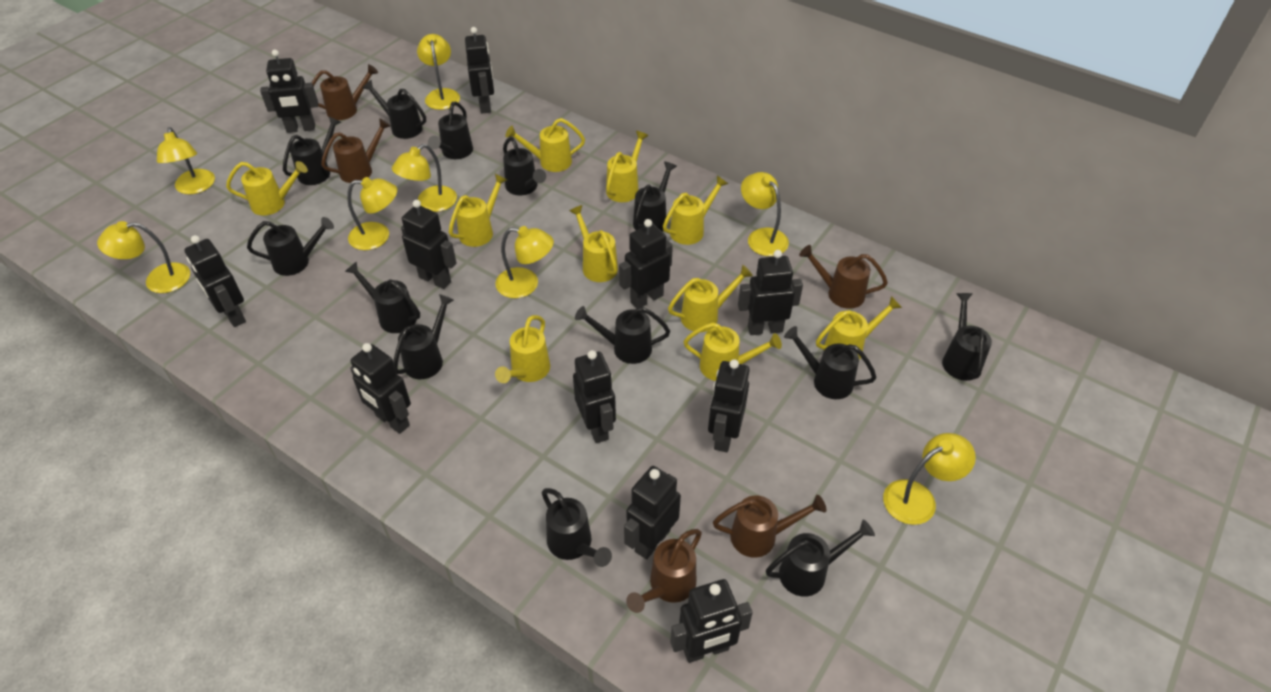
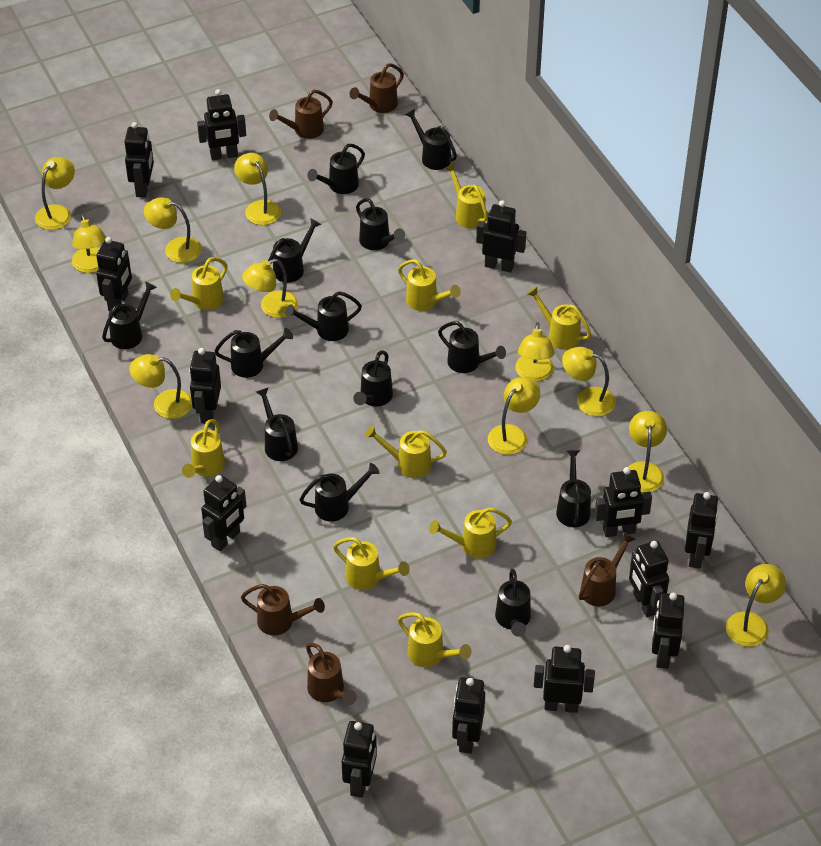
black robot: [184,235,246,327] [260,50,319,133] [350,343,411,434] [401,200,457,289] [465,27,494,114] [573,350,616,443] [619,219,673,308] [624,466,681,560] [670,579,753,663] [708,359,750,452] [738,250,803,335] = 11 -> [96,237,132,311] [124,122,154,198] [189,348,221,424] [197,89,246,160] [201,475,246,551] [342,721,377,798] [452,677,485,754] [476,200,526,273] [534,645,595,713] [594,467,652,537] [629,541,669,617] [652,593,685,669] [685,492,719,569] = 13
yellow lamp: [97,221,190,293] [157,127,215,194] [347,177,397,250] [392,144,457,212] [417,34,460,110] [495,226,554,298] [741,172,789,256] [883,433,976,525] = 8 -> [35,157,75,230] [72,214,106,273] [129,354,192,419] [144,197,202,263] [234,153,281,225] [242,259,298,318] [488,377,540,455] [515,322,555,382] [562,347,616,416] [628,411,667,493] [726,564,786,647] = 11
yellow watering can: [226,161,308,215] [449,174,507,247] [495,315,550,383] [505,118,585,172] [569,205,618,282] [606,131,648,202] [663,176,728,245] [668,265,753,332] [684,322,782,381] [816,296,902,360] = 10 -> [170,257,228,310] [182,419,225,478] [333,537,410,590] [365,426,447,478] [398,259,461,311] [398,612,471,667] [429,507,512,558] [445,163,488,229] [527,286,591,350] = 9

